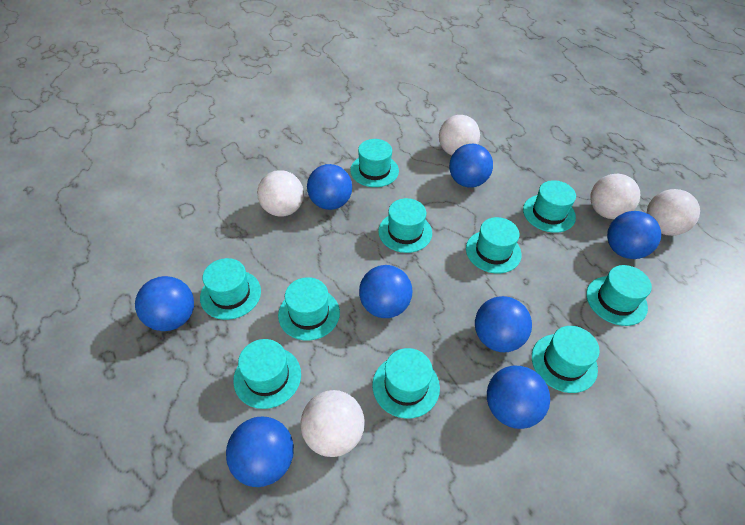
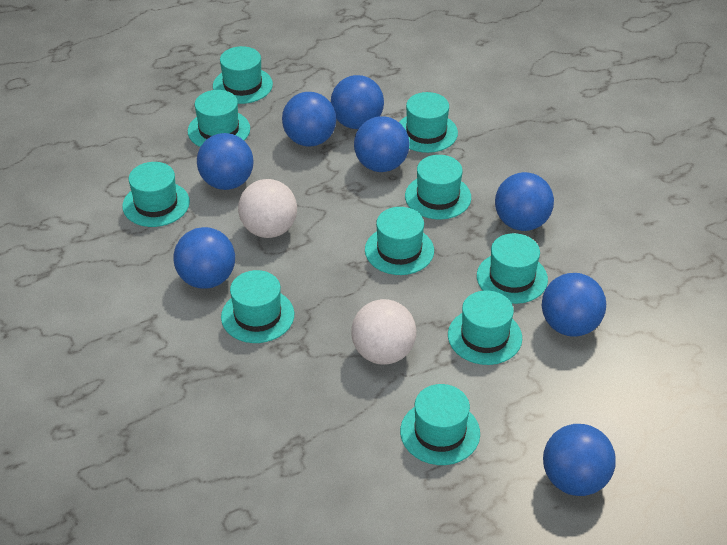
white ball: [257,170,304,217] [301,390,365,457] [439,115,480,155] [590,174,640,219] [647,189,700,236] = 5 -> [238,179,297,238] [351,299,416,365] = 2

